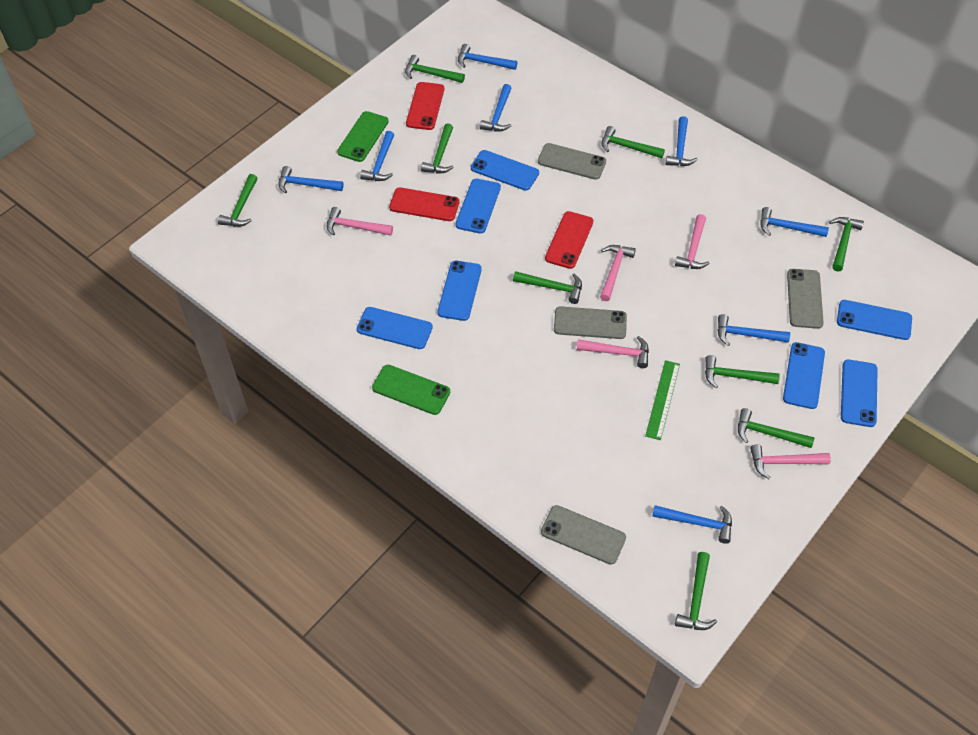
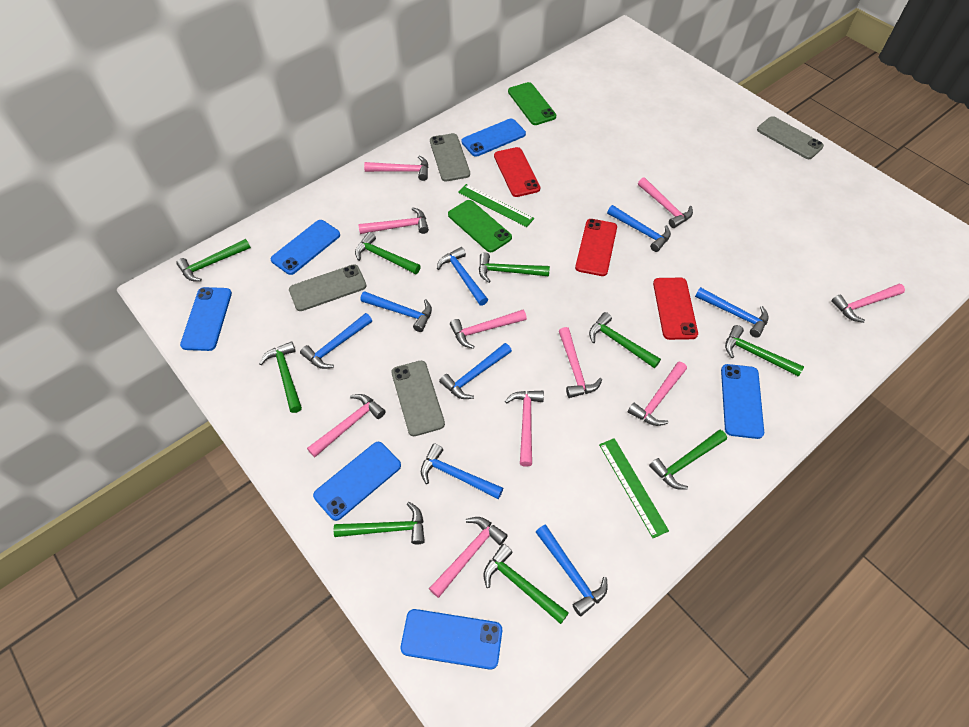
blue phone: [357,307,433,349] [437,261,482,321] [456,179,501,234] [471,150,539,191] [783,342,825,409] [837,300,912,340] [841,360,878,427] = 7 -> [180,287,232,351] [271,220,340,275] [313,442,401,521] [401,609,502,670] [462,119,526,157] [721,364,764,439] = 6
green ruler: [645,360,680,440] = 1 -> [458,184,534,227] [599,438,669,538] = 2
pink hammer: [327,207,393,236] [577,336,649,368] [600,245,636,301] [675,214,710,269] [750,444,831,479] = 5 -> [307,394,385,457] [358,207,429,234] [364,156,428,181] [429,517,508,598] [450,310,527,349] [505,391,544,467] [559,327,602,398] [628,362,687,426] [638,177,693,228] [831,284,905,323] = 10

